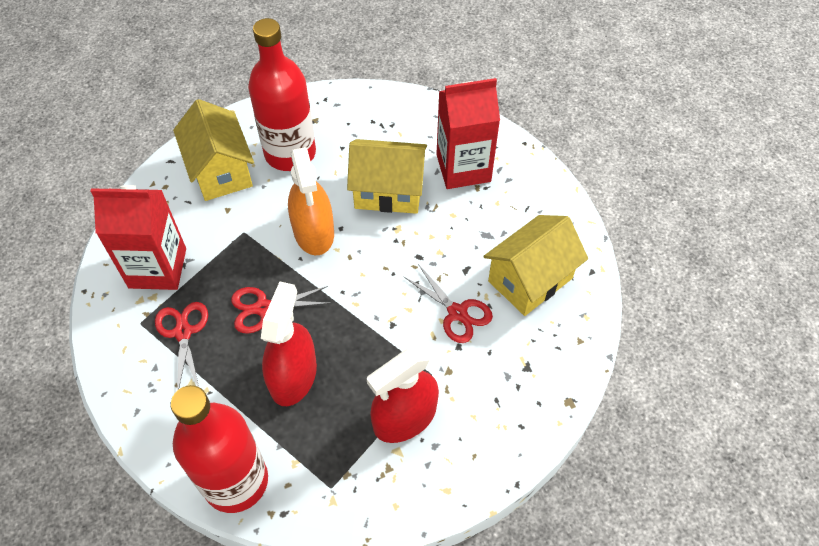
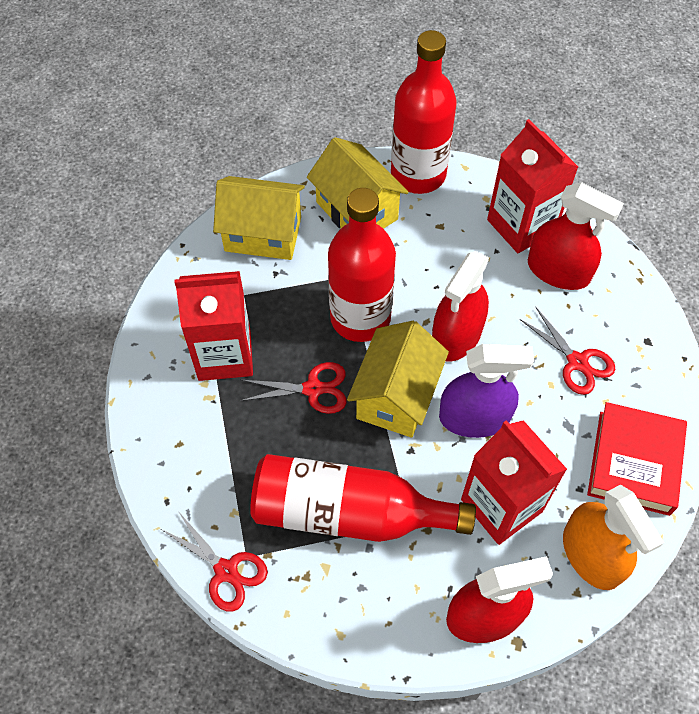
purple spray bottle: none = 0 -> [439,344,534,438] = 1
red book: none = 0 -> [587,402,687,516] = 1
red bottle: [171,385,268,513] [248,18,316,171] = 2 -> [250,454,476,542] [328,188,396,342] [391,30,457,194] = 3
red carton: [91,185,186,290] [436,78,500,189] = 2 -> [174,271,253,381] [461,420,567,545] [487,119,578,253] = 3
red spray bottle: [261,282,317,406] [367,348,439,443] = 2 -> [432,251,489,362] [446,556,553,643] [528,182,624,290] = 3

